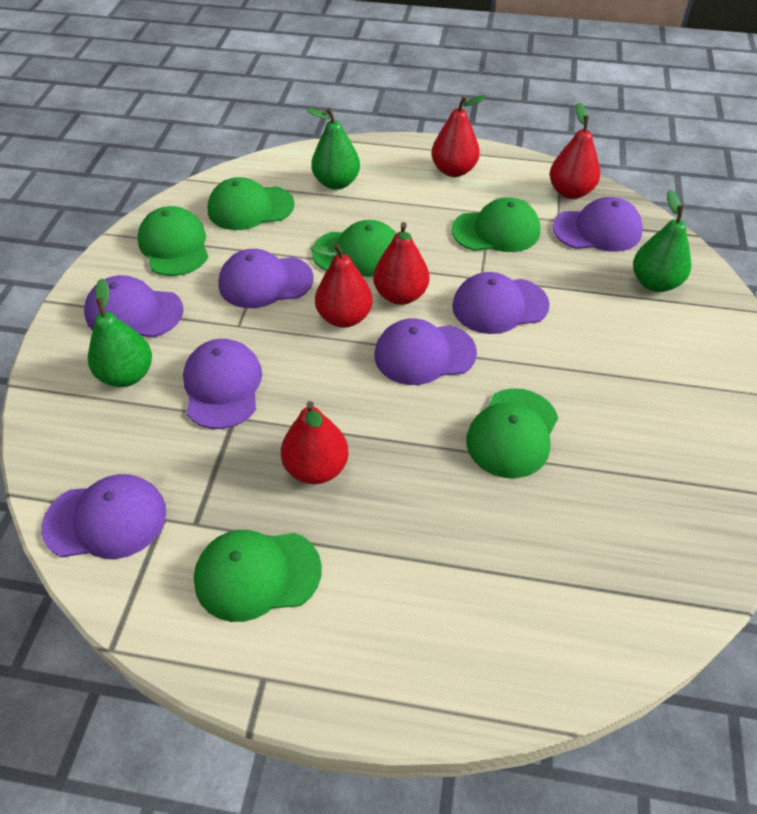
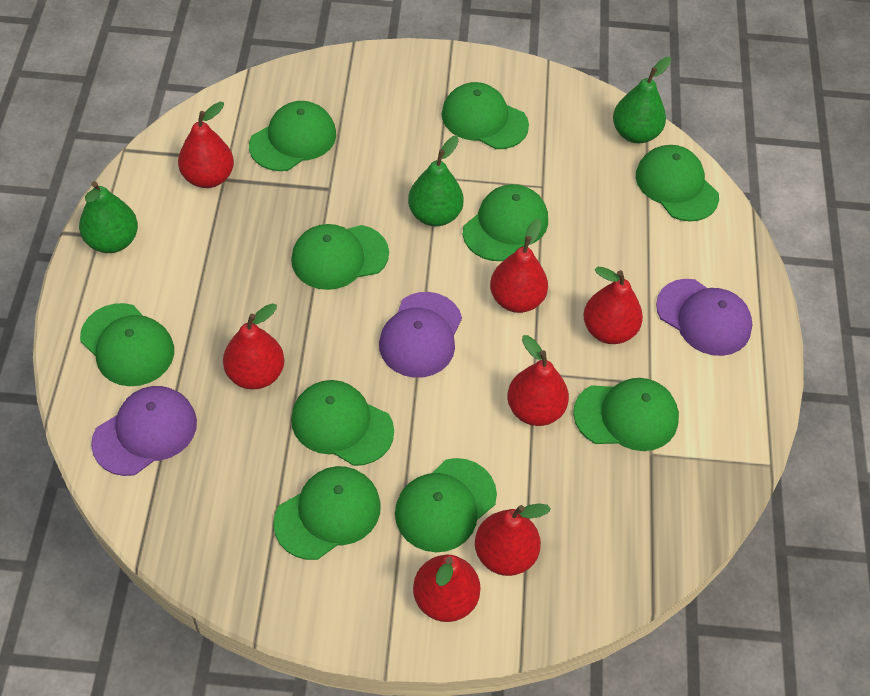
green cap: [138,206,208,276] [194,530,322,622] [207,177,294,230] [312,220,396,277] [451,197,540,252] [466,388,558,478] = 6 -> [80,303,174,386] [249,101,336,171] [273,466,381,560] [291,224,389,290] [291,380,394,466] [395,458,497,552] [442,82,529,149] [463,184,548,261] [573,378,679,451] [636,145,719,222] = 10
purple cap: [41,474,166,559] [84,275,184,338] [183,339,262,429] [218,249,314,308] [374,318,477,385] [452,272,550,334] [552,197,643,252] = 7 -> [91,386,197,476] [379,292,462,378] [656,279,752,356] = 3
red pear: [281,401,349,484] [310,243,373,328] [373,222,429,305] [431,95,486,177] [550,103,600,199] = 5 -> [178,102,234,188] [223,303,284,389] [413,555,480,622] [475,503,551,576] [490,219,548,313] [507,335,569,426] [583,267,643,344] = 7

